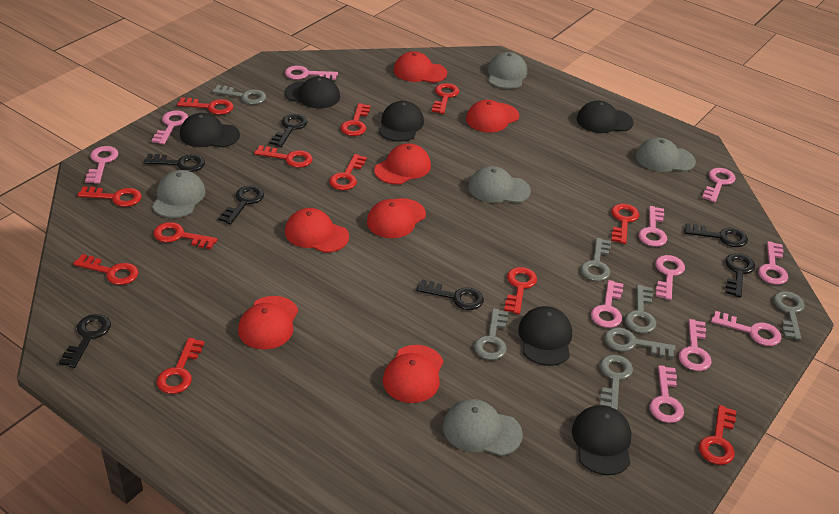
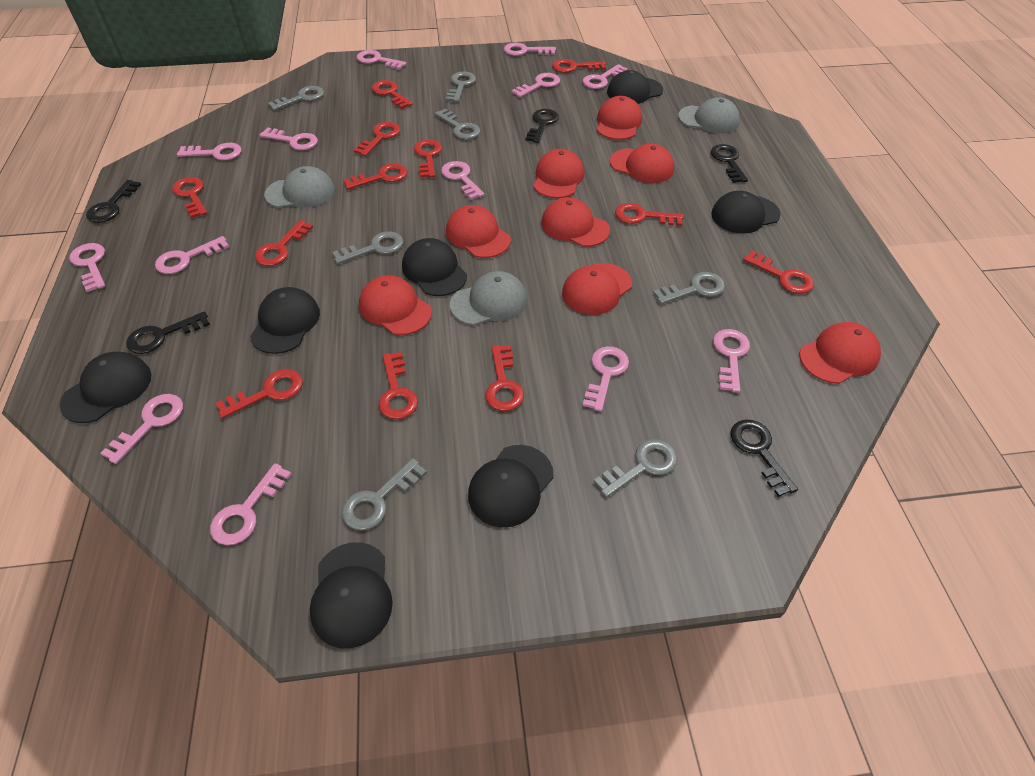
black cap: [180,113,240,147] [285,76,340,108] [378,101,424,142] [518,306,572,366] [572,405,631,475] [577,101,634,133] = 6 -> [60,352,151,423] [250,287,320,354] [310,542,393,648] [402,238,467,296] [468,445,554,527] [607,70,663,104] [711,191,781,234] = 7
black key: [59,314,111,368] [144,154,205,172] [218,185,264,224] [270,114,307,147] [416,279,484,310] [684,223,748,247] [725,253,755,297] = 7 -> [86,180,141,223] [126,311,210,354] [526,109,559,143] [711,144,748,183] [730,420,798,497] = 5
grey cap: [152,170,206,218] [443,399,523,456] [468,166,531,203] [488,52,527,89] [636,138,696,172] = 5 -> [264,166,335,208] [450,271,527,325] [678,97,740,134] = 3
pink key: [85,146,118,184] [151,111,188,144] [285,66,338,80] [591,280,623,328] [639,206,667,247] [650,365,684,423] [655,255,685,300] [679,319,712,371] [702,168,736,202] [711,311,781,346] [758,241,788,285] = 11 -> [69,243,105,292] [101,394,183,464] [155,236,229,274] [177,143,241,160] [210,463,292,545] [260,127,318,150] [357,50,407,70] [441,161,485,200] [504,43,556,56] [512,73,560,97] [583,64,628,89] [583,346,629,412] [713,329,750,393] = 13
red cap: [238,296,298,350] [285,208,349,253] [367,198,426,238] [374,143,431,185] [383,345,443,403] [393,51,447,83] [466,100,519,133] = 7 -> [359,275,432,335] [446,205,511,258] [533,149,584,198] [541,197,610,247] [562,263,632,315] [597,96,642,140] [610,144,674,183] [799,322,881,384] = 8

